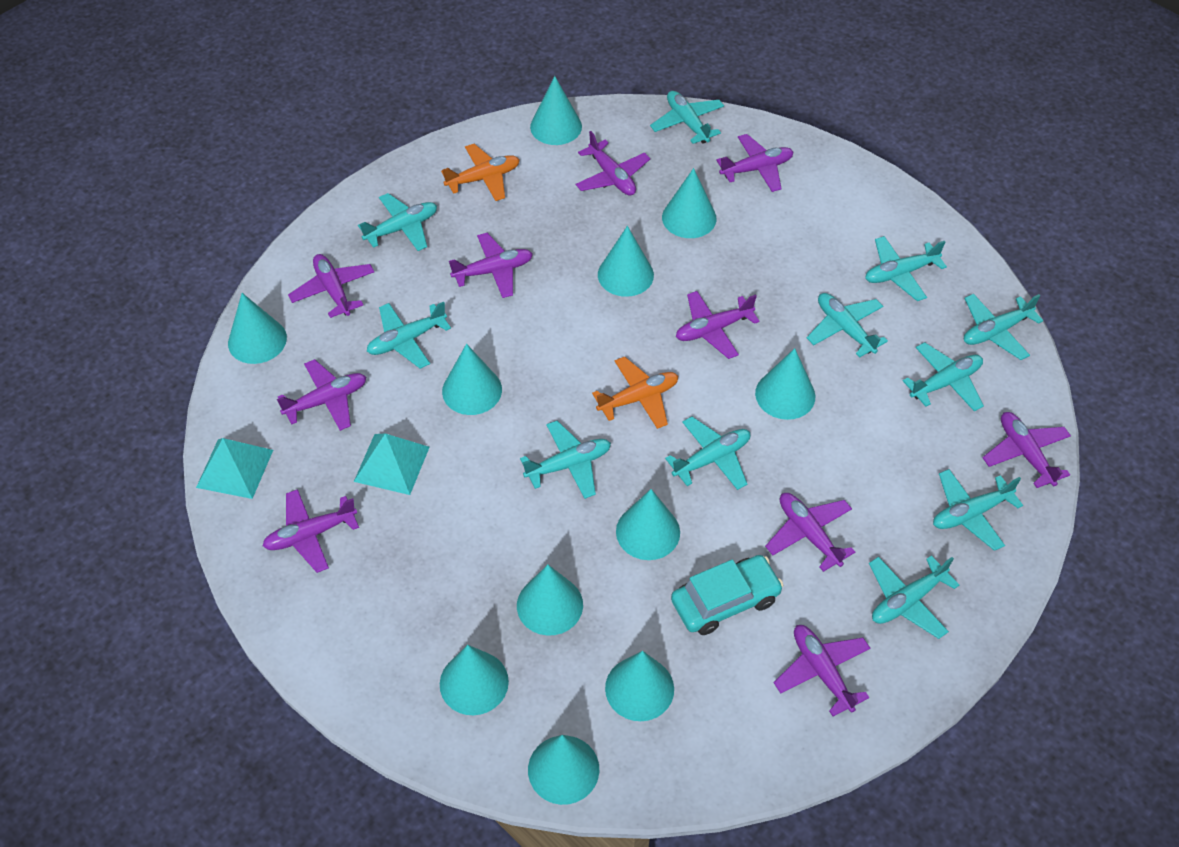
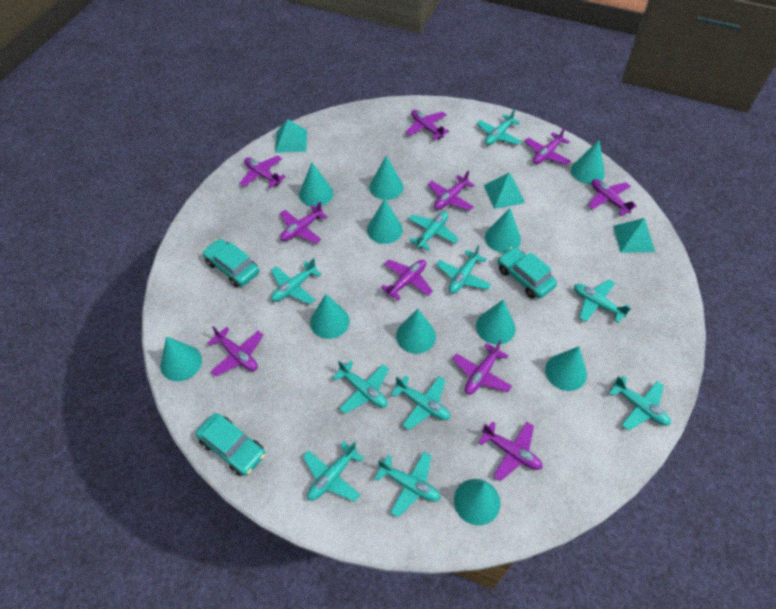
orange plane: [441,144,520,201] [592,356,678,429] = 2 -> none = 0
turquoise car: [671,555,783,635] = 1 -> [196,413,266,476] [202,239,259,287] [498,247,557,299] = 3
turquoise plane: [358,193,437,251] [367,302,451,369] [520,421,611,499] [650,91,724,144] [665,416,750,490] [807,293,888,358] [865,236,947,301] [869,556,959,639] [903,342,984,412] [933,469,1023,551] [964,294,1043,360] = 11 -> [271,258,321,304] [303,441,364,502] [333,360,389,414] [374,452,441,517] [391,375,450,430] [408,211,459,251] [436,245,491,294] [477,109,522,145] [574,279,631,323] [609,376,671,431] = 10
turquoise pyramid: [196,438,273,499] [354,434,430,495] = 2 -> [275,119,307,153] [484,173,525,209] [613,218,655,253] = 3

